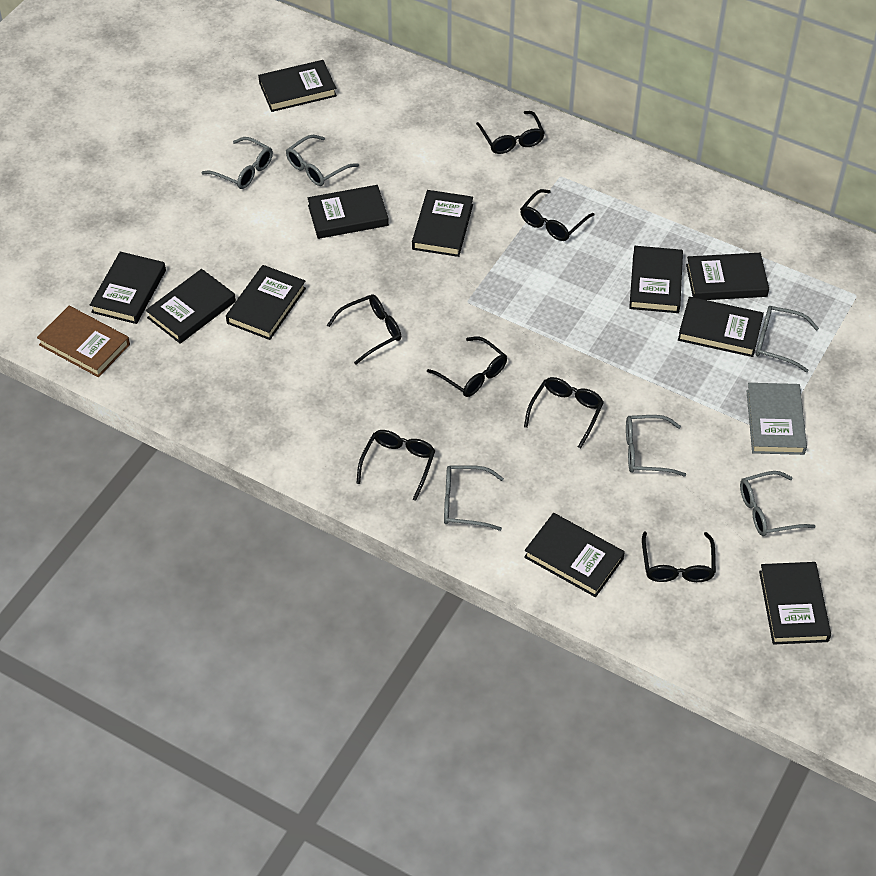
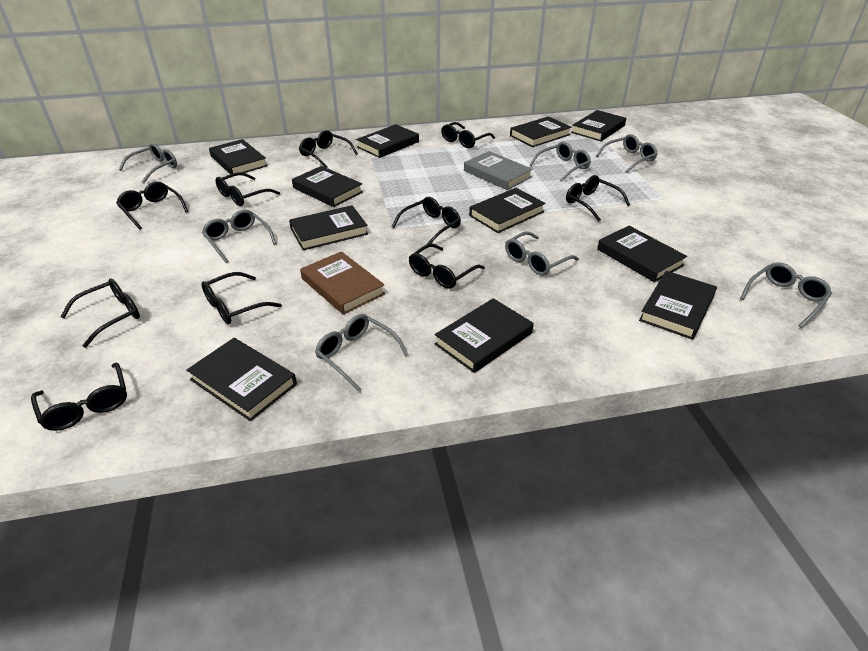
black glasses: [327,294,401,364] [356,430,435,501] [427,336,507,397] [476,111,545,154] [520,189,595,241] [524,377,604,449] [642,532,716,582] = 7 -> [31,363,127,431] [61,279,140,348] [116,182,188,230] [201,272,282,324] [215,172,280,206] [299,130,358,168] [392,197,461,245] [409,244,485,289] [441,122,495,148] [566,175,630,222] = 10
grey glasses: [201,137,273,189] [286,135,359,186] [444,465,504,531] [626,415,686,476] [740,471,816,536] [756,306,819,372] = 6 -> [119,143,177,184] [202,210,276,263] [315,314,408,392] [505,231,579,276] [530,142,591,182] [596,134,658,172] [740,262,832,328] = 7

